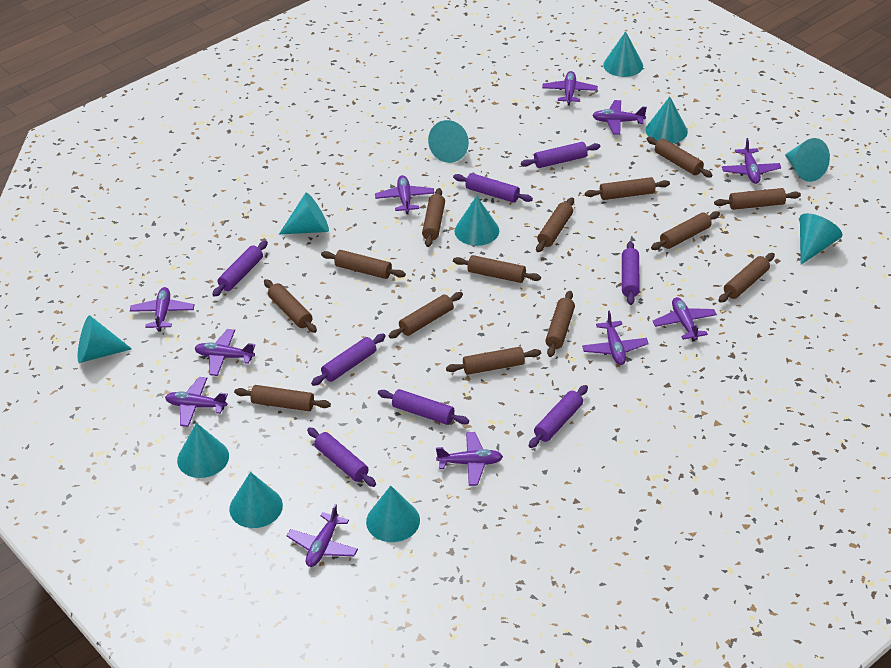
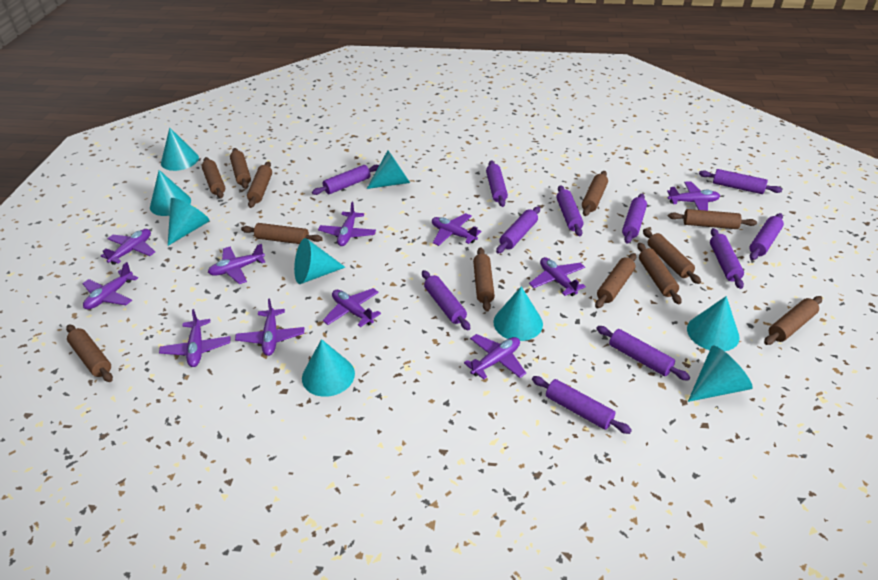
brown rolling pin: [234,385,331,411] [264,279,317,333] [321,250,406,279] [389,292,463,338] [422,188,445,247] [446,347,541,375] [453,255,541,283] [536,197,574,252] [545,291,575,357] [585,177,670,200] [647,137,713,178] [651,211,720,250] [714,188,801,210] [718,253,775,303] = 14 -> [66,324,113,382] [202,157,225,198] [230,148,251,189] [241,223,322,244] [247,161,272,208] [473,247,495,311] [582,171,608,216] [595,253,636,309] [637,243,682,304] [643,229,701,284] [668,209,757,229] [764,296,822,345] = 12
purple rolling pin: [212,241,268,297] [307,427,376,487] [311,334,386,386] [378,389,469,425] [453,173,533,203] [521,142,600,168] [529,385,588,448] [622,241,640,305] = 8 -> [312,165,379,195] [422,270,470,330] [486,160,508,207] [496,206,540,254] [532,376,632,434] [556,185,584,237] [596,326,690,381] [622,193,647,244] [699,169,782,194] [710,228,744,289] [750,213,784,260] = 11
turquoise cone: [78,315,132,363] [177,423,229,478] [229,472,283,528] [279,193,329,234] [366,486,420,542] [428,120,469,163] [455,196,499,246] [603,31,643,77] [645,97,688,144] [785,138,830,182] [800,213,843,265] = 11 -> [150,170,191,216] [161,127,199,171] [168,198,210,246] [294,238,345,284] [302,339,355,397] [367,150,410,189] [493,287,543,341] [687,296,740,351] [688,346,753,402] = 9

